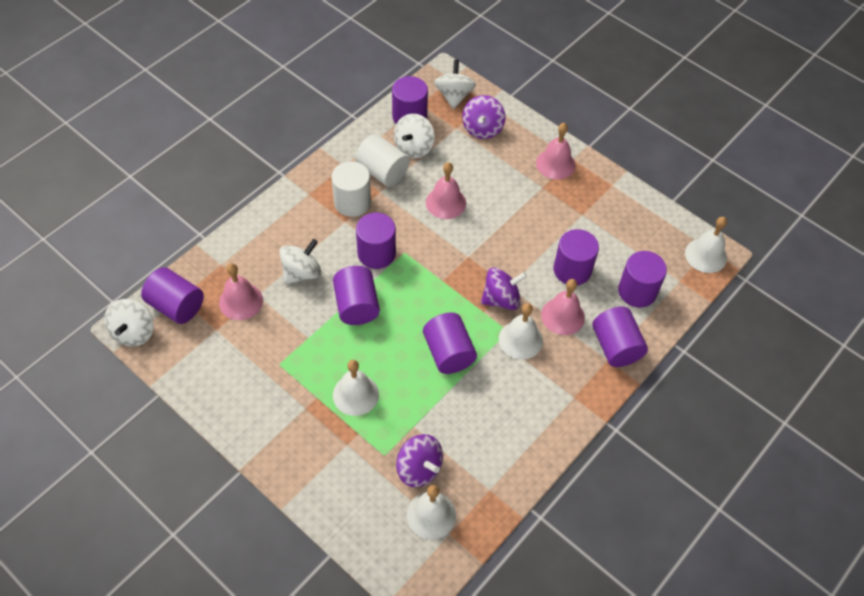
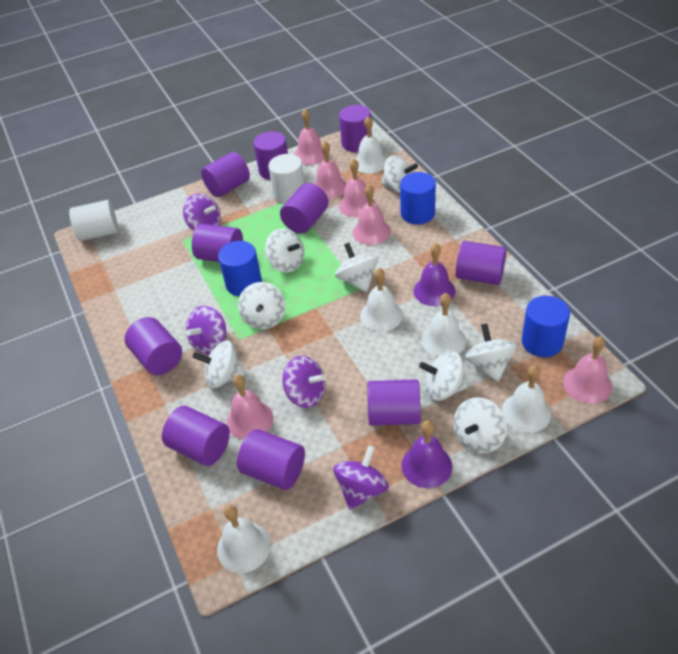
blue cylinder: none = 0 -> [218,241,262,296] [400,172,436,224] [522,296,570,357] = 3
pink bell: [219,263,263,320] [426,162,466,219] [536,123,575,180] [541,279,585,335] = 4 -> [226,375,273,440] [294,109,325,165] [314,141,347,199] [339,158,375,217] [353,185,391,245] [563,336,612,404] = 6
purple bell: none = 0 -> [401,420,452,488] [414,243,455,306] = 2
purple cylinder: [141,267,204,324] [333,266,380,325] [356,213,396,269] [392,76,428,124] [423,313,477,374] [553,229,599,285] [592,307,648,367] [618,251,667,308] = 8 -> [125,317,182,375] [162,406,230,466] [192,224,243,262] [201,152,250,197] [237,429,305,490] [254,131,288,180] [280,183,329,233] [339,105,372,152] [367,379,421,426] [456,241,506,285] = 10
purple spinning top: [396,434,443,487] [462,95,505,139] [481,267,527,310] = 3 -> [183,194,221,231] [186,306,226,354] [282,356,325,408] [333,446,389,510] = 4
white bell: [333,360,379,416] [407,485,456,539] [499,303,543,360] [685,217,727,273] = 4 -> [217,505,271,573] [356,116,387,174] [360,268,403,332] [422,293,466,357] [502,365,551,433] = 5
white spinning top: [104,299,154,346] [279,239,321,284] [394,114,434,158] [434,60,476,109] = 4 -> [193,340,246,389] [238,282,286,329] [265,228,304,273] [335,243,378,292] [381,155,418,193] [419,351,468,401] [453,397,507,453] [465,323,517,382] = 8

